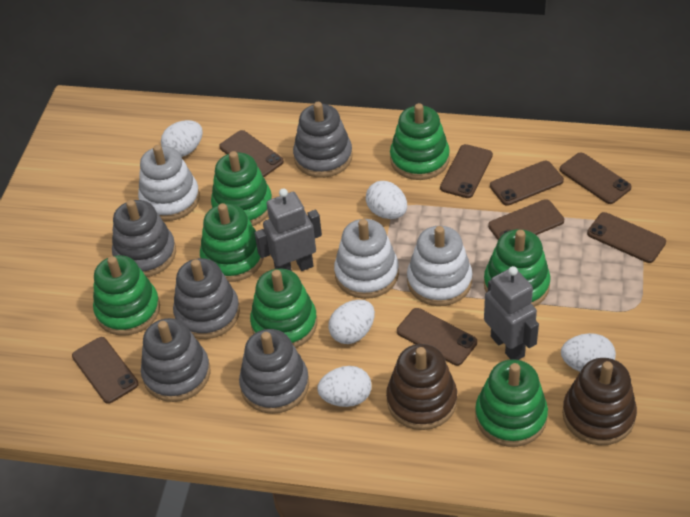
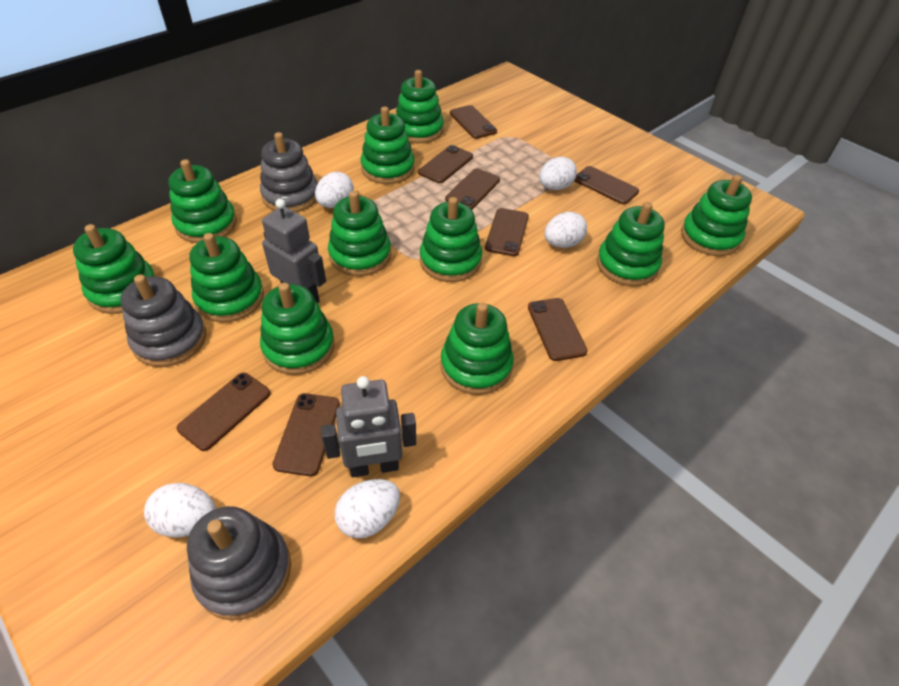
brown stacking toy: [386,344,457,430] [562,358,637,446] = 2 -> none = 0
green stacking toy: [93,255,160,336] [200,203,264,282] [211,151,272,226] [250,268,317,348] [390,103,450,180] [475,359,548,447] [484,229,550,307] = 7 -> [73,224,156,314] [168,159,237,243] [189,233,264,322] [260,283,335,375] [328,191,391,276] [361,107,415,184] [396,70,444,143] [420,197,482,282] [441,303,514,395] [597,202,665,286] [681,175,752,256] = 11
grey stacking toy: [112,200,176,277] [141,318,211,402] [173,258,240,339] [239,329,309,414] [293,102,353,178] = 5 -> [120,274,206,367] [187,506,291,620] [260,132,318,212] = 3
white stacking toy: [138,145,200,221] [334,219,399,299] [407,226,472,306] = 3 -> none = 0

